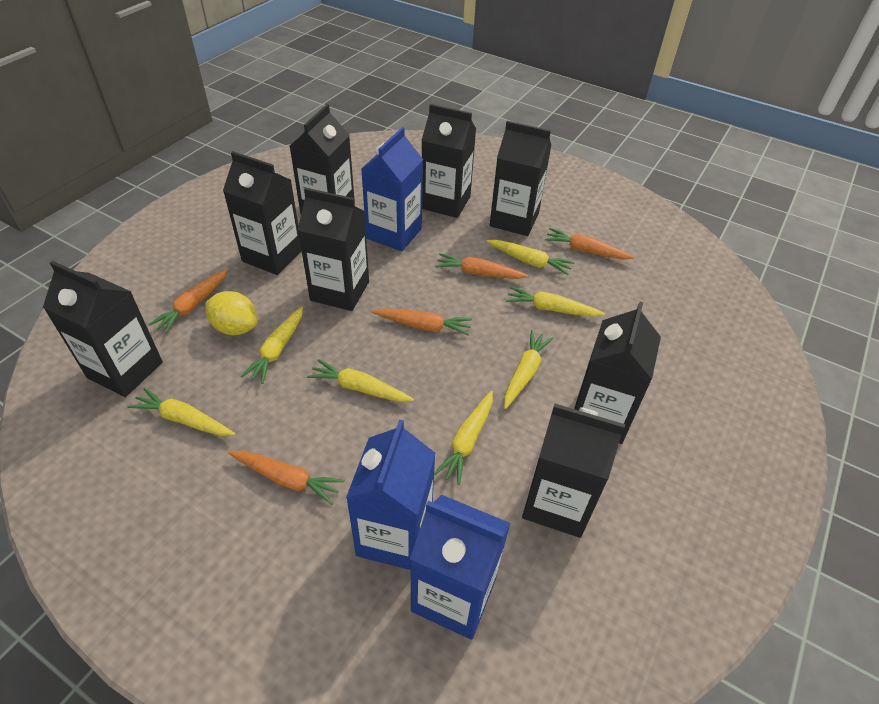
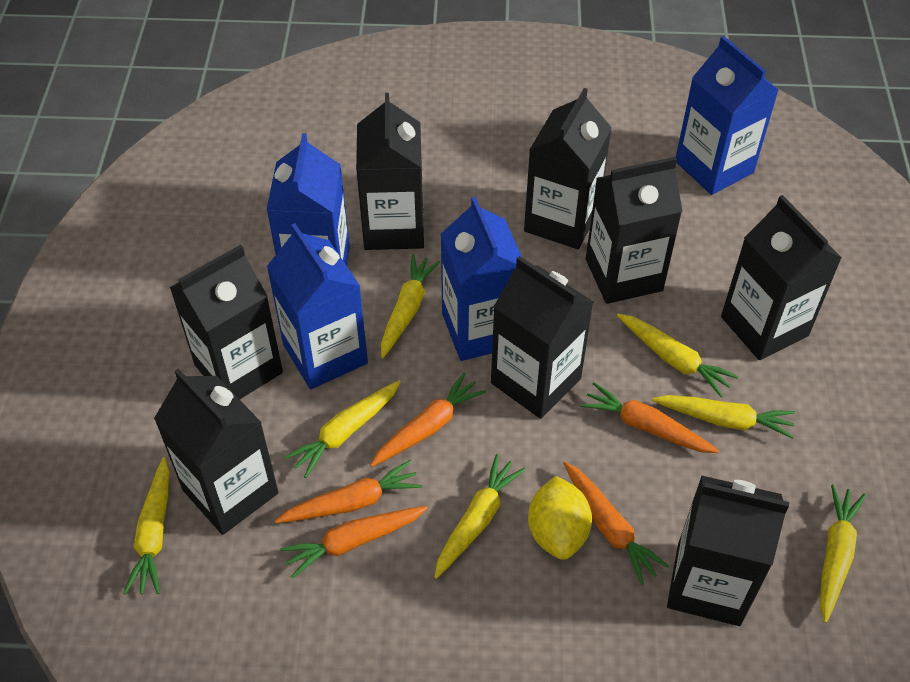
blue carton: [346,420,436,570] [361,127,423,251] [410,495,510,640] = 3 -> [267,133,350,266] [267,223,368,389] [441,197,522,361] [676,36,779,195] = 4

